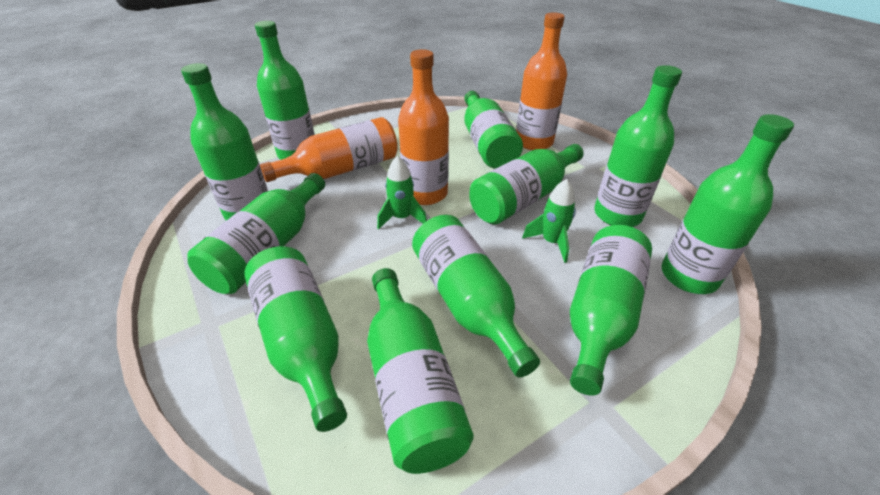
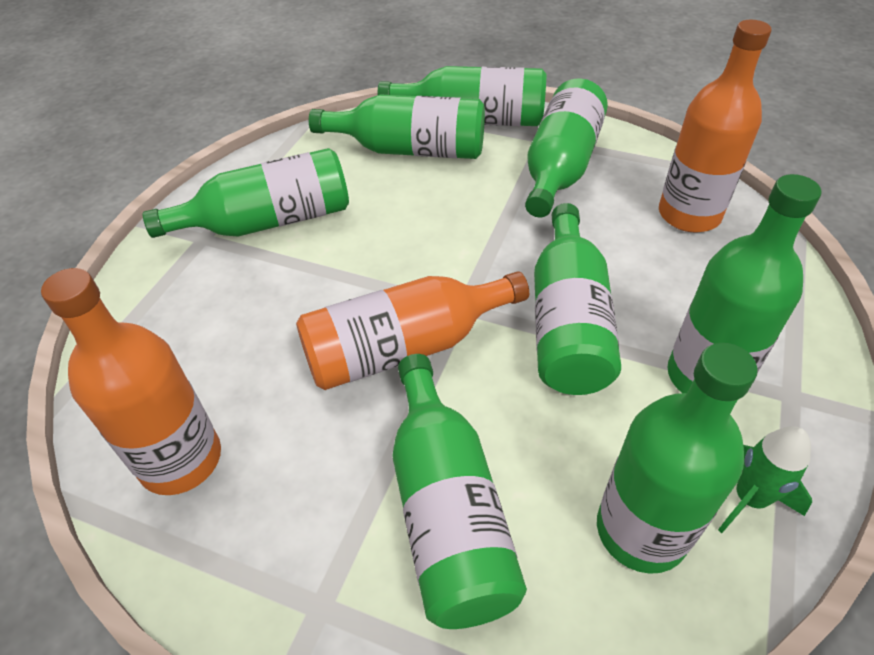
green bottle: [181,63,268,221] [187,173,325,294] [244,246,347,432] [255,21,315,160] [367,268,474,474] [412,215,540,378] [464,91,523,169] [469,144,584,225] [570,225,652,396] [594,65,682,227] [661,114,794,294] = 11 -> [143,148,349,238] [309,94,485,159] [378,66,546,126] [392,354,527,629] [525,78,608,217] [534,203,621,395] [597,343,758,574] [667,174,822,400] = 8
green rocket: [377,156,427,229] [522,179,576,263] = 2 -> [718,426,812,533] = 1

